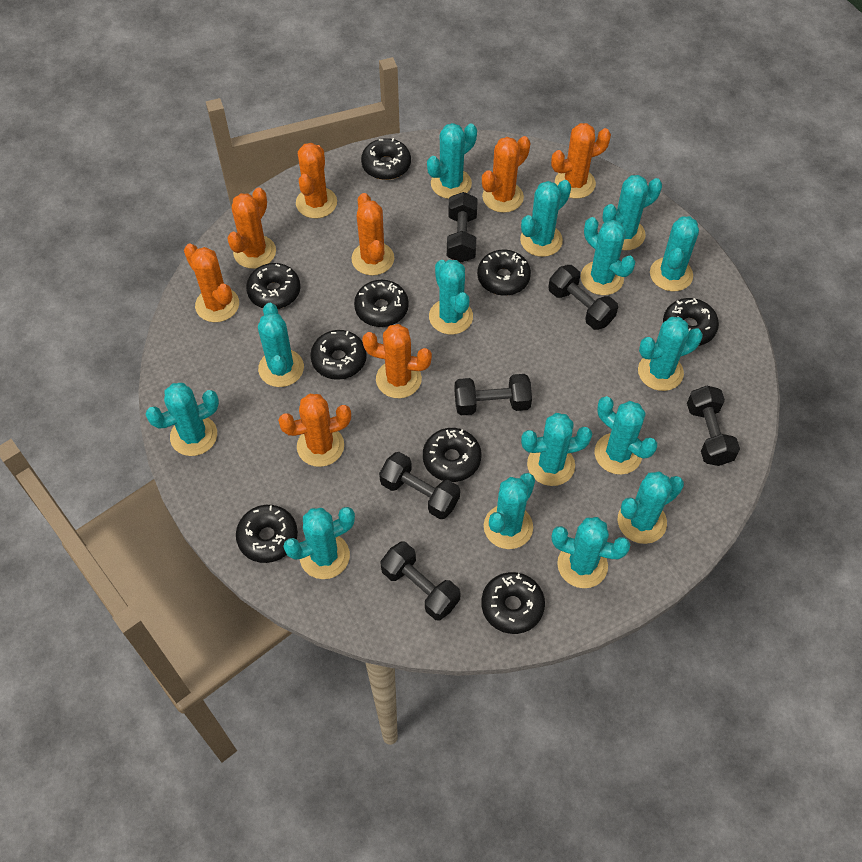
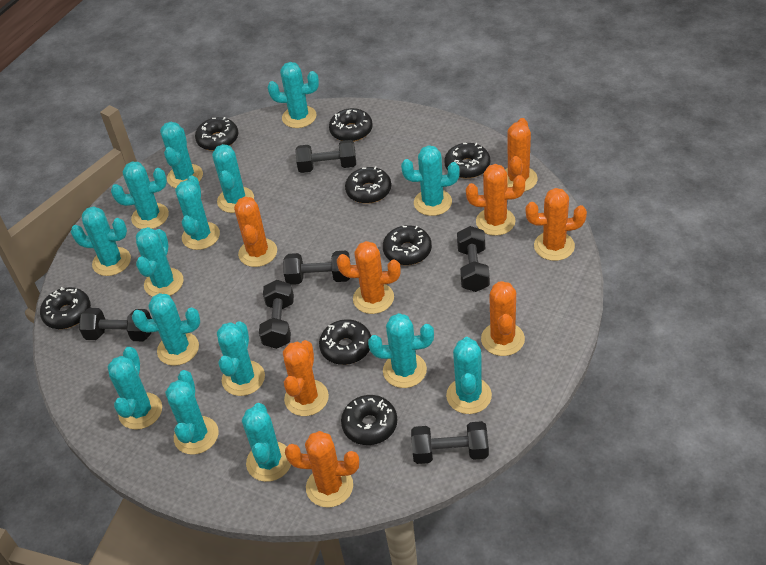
black donut: [236,505,298,563] [246,263,301,309] [310,330,367,380] [354,280,409,327] [361,138,411,180] [423,428,482,482] [477,250,531,296] [481,572,545,634] [663,298,719,346] = 9 -> [40,287,91,329] [195,117,238,151] [319,319,371,365] [329,108,373,142] [341,395,397,445] [345,166,391,204] [383,225,432,265] [444,143,490,179] = 8

